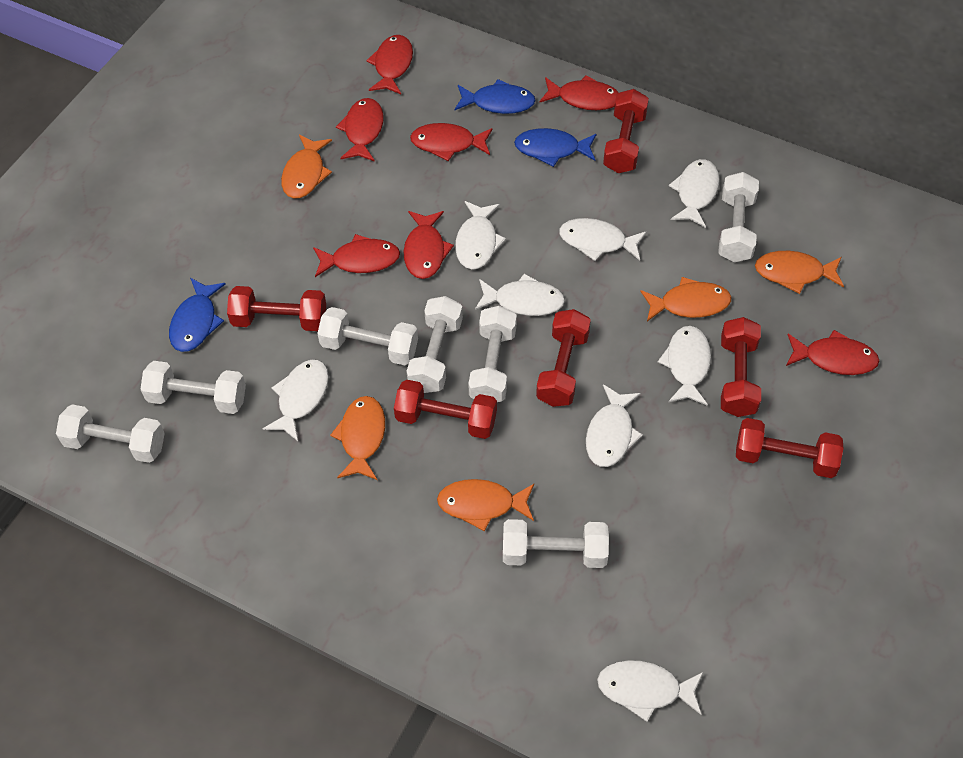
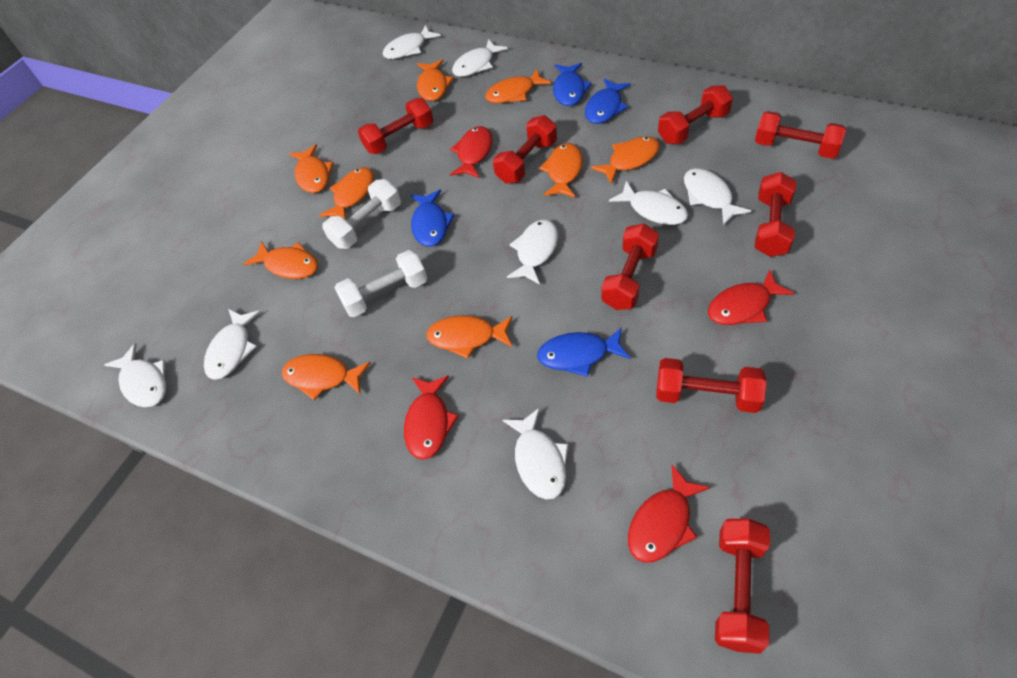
blue fish: [169,278,226,352] [455,79,536,114] [514,128,596,167] = 3 -> [411,189,455,247] [537,327,630,377] [553,63,592,106] [585,78,631,124] = 4
orange fish: [281,134,332,199] [330,396,385,480] [437,479,534,531] [640,277,731,321] [755,251,844,294] = 5 -> [244,241,318,279] [282,354,371,400] [289,144,334,193] [319,167,374,220] [417,59,454,101] [426,315,513,359] [485,69,551,103] [539,143,583,198] [591,136,660,184] = 9
red dumbbell: [227,286,326,331] [394,380,497,439] [536,309,591,407] [603,89,649,173] [721,317,761,417] [736,418,843,478] = 6 -> [358,98,433,154] [493,115,557,184] [601,224,659,310] [656,358,767,413] [658,85,733,144] [715,518,770,654] [755,111,846,159] [755,172,796,257] = 8
red fish: [313,234,400,277] [336,98,384,162] [366,35,413,94] [403,211,454,279] [410,123,492,161] [540,75,619,110] [786,330,879,375] = 7 -> [404,375,459,460] [450,126,493,178] [628,465,711,563] [708,269,794,325] = 4
white dumbbell: [56,404,165,463] [140,361,246,414] [317,307,418,365] [406,296,463,393] [468,306,517,402] [503,519,609,568] [718,172,759,262] = 7 -> [322,179,401,249] [334,250,428,317] = 2

